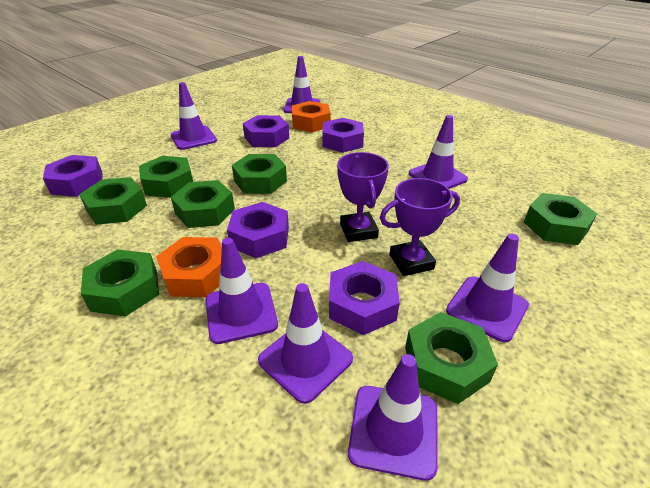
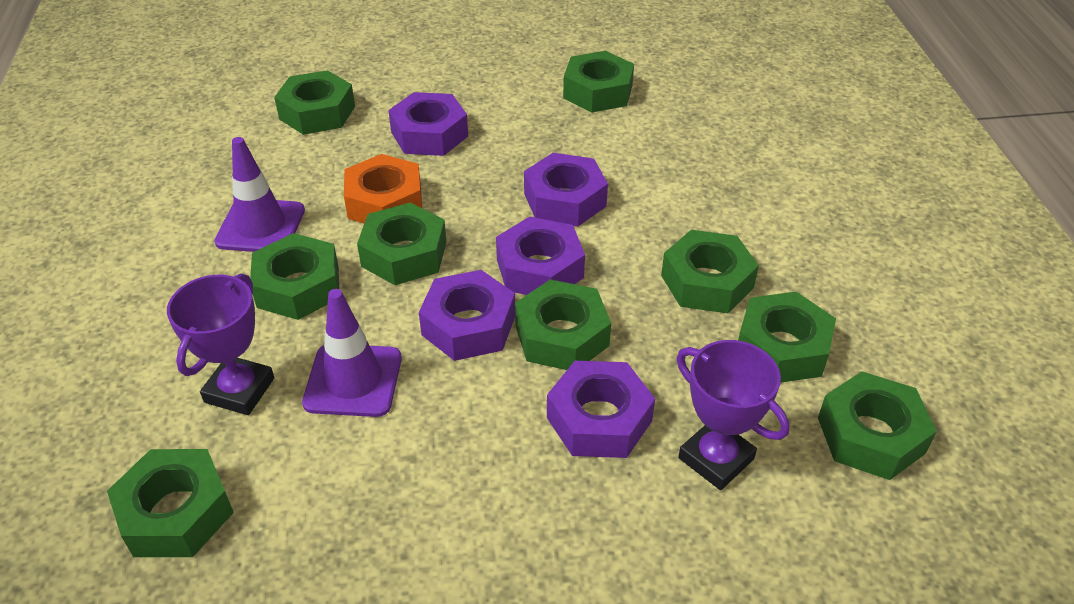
green nut: [79,177,147,225] [81,249,159,317] [139,156,193,198] [171,180,235,228] [232,154,287,194] [405,312,498,404] [524,193,597,245] = 7 -> [107,449,234,557] [250,233,339,320] [274,70,355,135] [357,202,446,285] [515,279,611,370] [563,51,634,112] [661,230,759,313] [738,292,836,383] [818,371,937,480] = 9
orange nut: [156,237,222,297] [292,101,331,132] = 2 -> [344,154,422,223] = 1
purple traffic cone: [171,82,217,150] [206,238,278,344] [258,283,353,404] [284,56,320,113] [348,354,438,481] [409,115,468,189] [446,234,529,342] = 7 -> [214,137,305,252] [302,289,402,417] = 2

